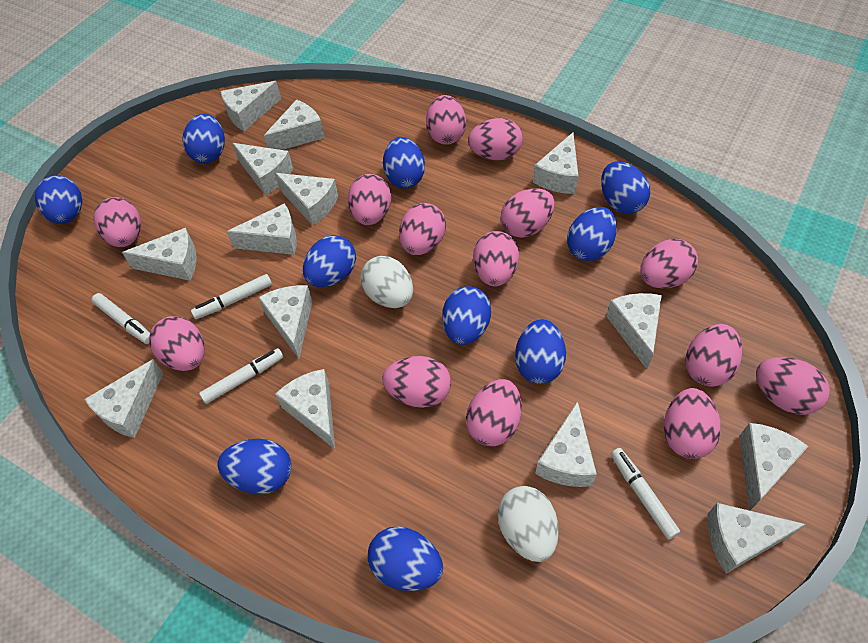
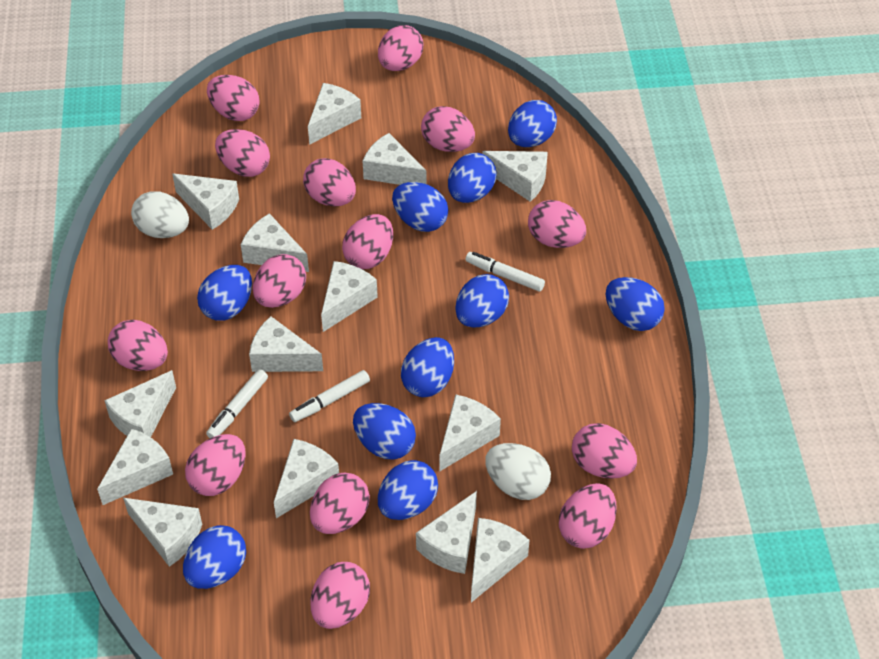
white marker: [91,293,150,344] [191,274,272,319] [199,348,284,404] [611,448,680,540] = 4 -> [206,369,268,438] [289,370,370,422] [465,252,545,292] = 3

